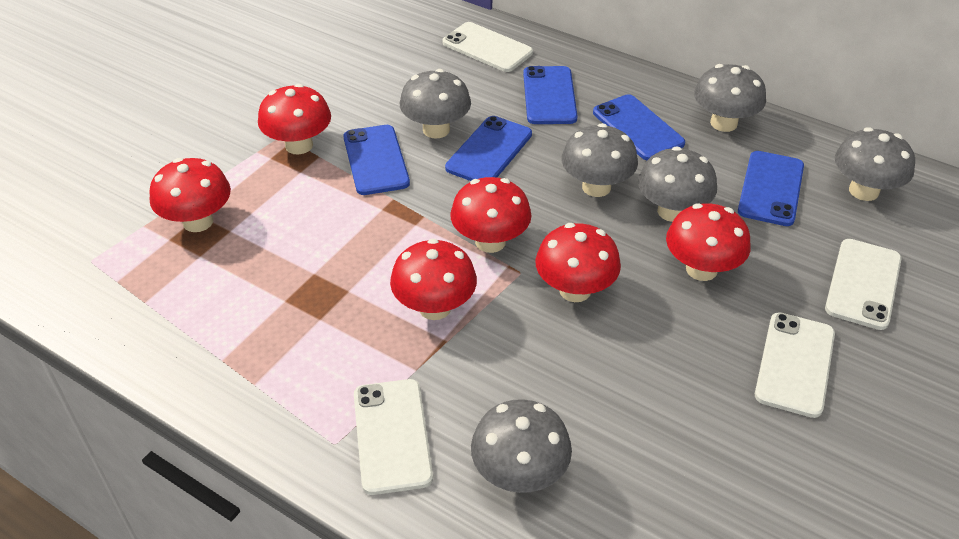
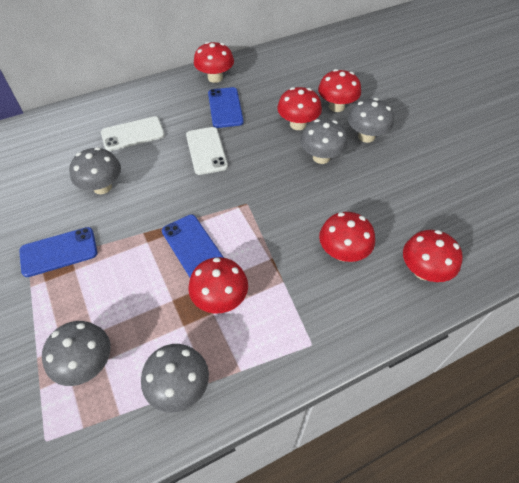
blue phone: [343,125,410,195] [445,116,532,181] [523,66,577,124] [593,94,685,160] [738,151,804,226] = 5 -> [19,227,98,277] [162,215,224,277] [208,87,244,128] = 3
grey mushroom: [400,69,471,139] [471,399,572,493] [562,123,638,197] [638,146,717,222] [694,64,766,132] [835,127,915,201] = 6 -> [42,321,111,386] [69,147,121,194] [141,344,209,413] [300,119,348,164] [348,98,394,143] = 5
white phone: [354,379,433,495] [442,22,533,72] [755,312,835,418] [825,239,902,330] = 4 -> [101,116,165,151] [186,127,228,175] = 2

